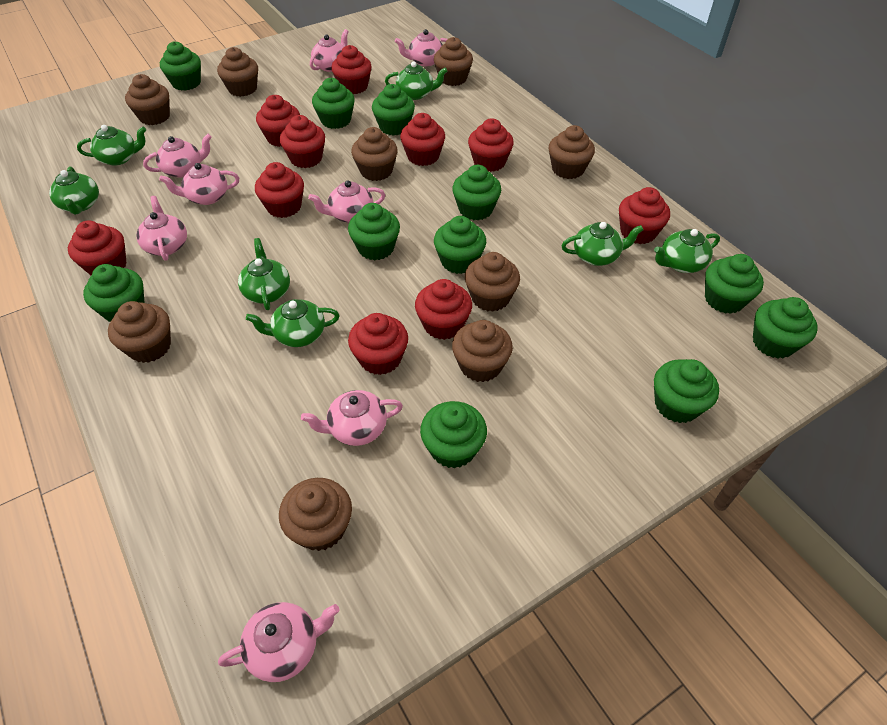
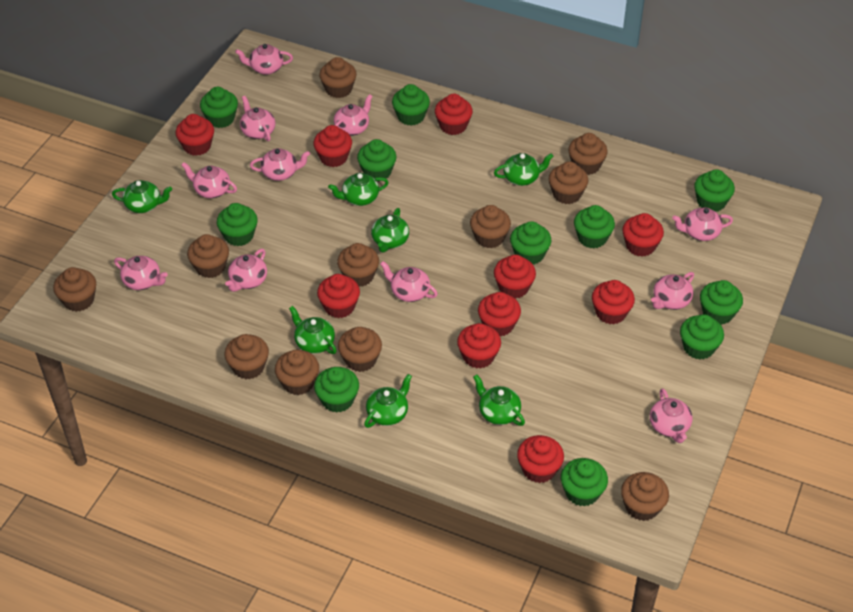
brown cupcake: [108,301,171,363] [125,74,170,125] [217,47,258,97] [279,478,352,551] [351,127,398,181] [434,37,473,86] [452,320,513,382] [465,252,520,312] [549,125,595,179] = 9 -> [53,267,96,312] [187,234,229,278] [224,334,269,380] [275,350,319,395] [319,57,357,98] [337,243,379,287] [338,327,382,372] [470,205,511,248] [549,162,589,204] [568,133,608,175] [621,472,669,521] = 11
pink teapot: [136,196,187,261] [143,134,212,178] [159,163,239,205] [218,602,340,682] [301,390,403,446] [308,180,385,223] [310,29,349,72] [395,29,447,66] = 8 -> [114,256,168,290] [181,162,237,198] [225,249,267,292] [235,44,293,75] [240,96,276,141] [250,148,310,181] [334,94,373,136] [380,261,438,302] [650,388,692,443] [651,272,694,310] [672,207,733,241] = 11

